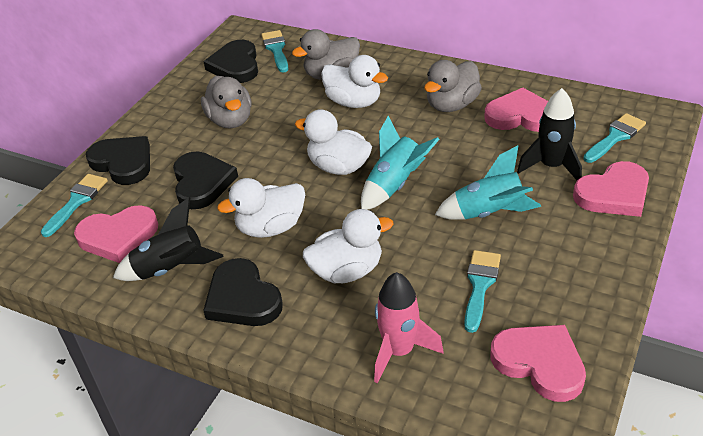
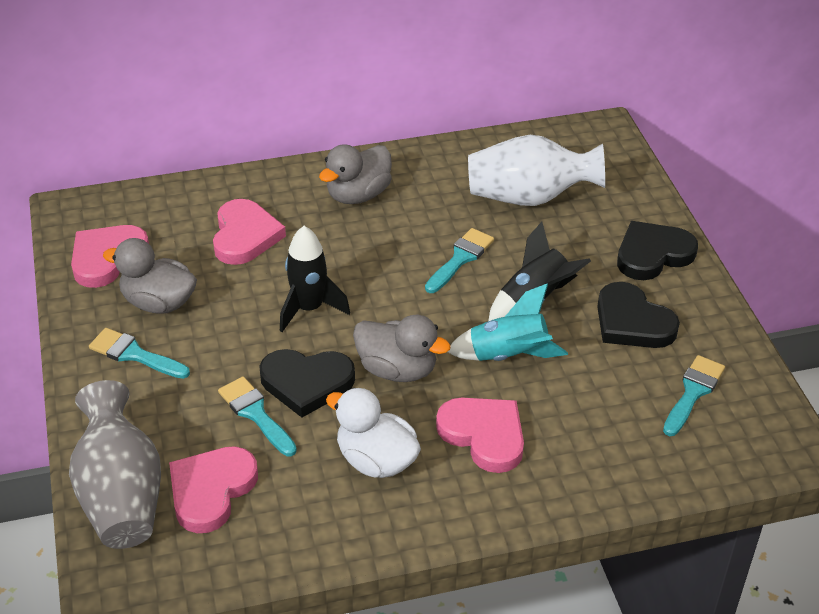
black heart: [86,136,150,185] [173,152,238,209] [203,40,258,83] [203,258,283,326] = 4 -> [259,349,355,417] [597,282,680,348] [617,221,698,280] = 3
grey vase: none = 0 -> [69,380,161,549] = 1
pink rocket: [374,272,443,383] = 1 -> none = 0
turquoise rocket: [361,116,440,210] [435,145,541,220] = 2 -> [448,283,568,361] = 1
white duck: [217,178,305,238] [295,109,372,175] [303,209,394,283] [321,55,388,108] = 4 -> [326,388,421,478] = 1
white vase: none = 0 -> [468,135,605,206] = 1

